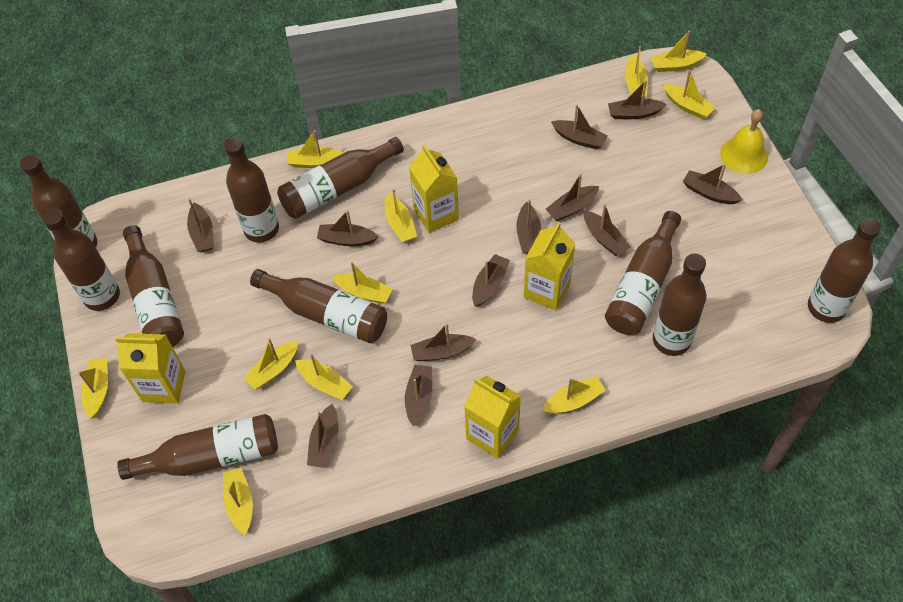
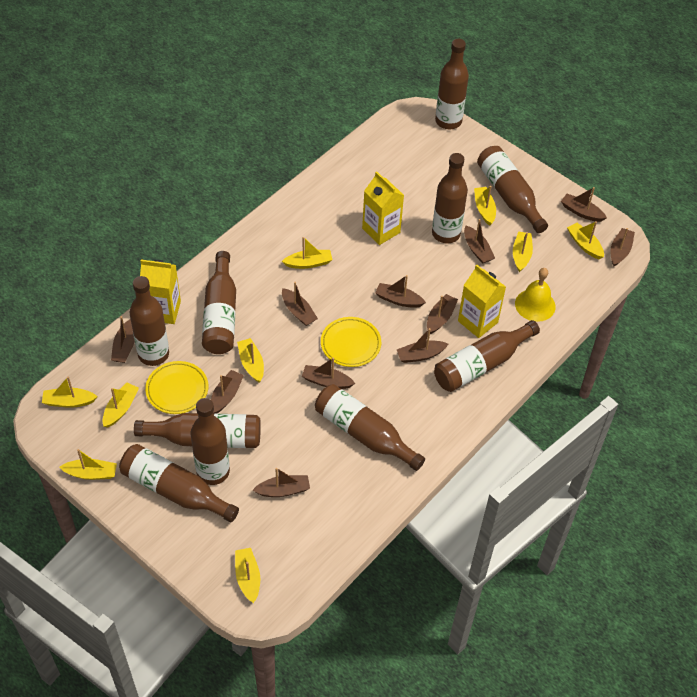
brown boat: [187,199,214,252] [307,404,338,468] [317,210,379,246] [405,365,432,426] [410,323,477,362] [472,254,510,307] [516,199,541,254] [546,174,599,221] [551,104,608,150] [584,204,631,256] [608,80,666,119] [683,164,742,204] = 12 -> [111,316,135,363] [211,370,244,414] [253,468,310,497] [282,282,318,326] [302,358,355,389] [375,275,426,308] [397,328,448,363] [427,294,458,334] [464,219,495,264] [561,187,607,222] [611,228,635,267] = 11
yellow boat: [78,358,108,419] [223,468,253,535] [243,338,298,389] [287,130,343,168] [295,354,353,400] [332,262,392,304] [384,189,417,243] [542,376,606,414] [625,46,648,98] [651,31,707,72] [663,70,716,119] = 11 -> [42,377,98,408] [59,449,117,480] [102,382,139,428] [235,548,260,603] [237,338,264,383] [282,237,332,269] [474,186,496,226] [513,231,533,272] [567,221,604,259] = 9
yellow carton: [115,333,185,404] [409,144,459,233] [464,376,521,459] [524,222,576,311] = 4 -> [140,260,181,324] [362,171,404,245] [458,265,506,338] = 3
yellow plate: none = 0 -> [145,361,208,414] [321,317,381,367] = 2

